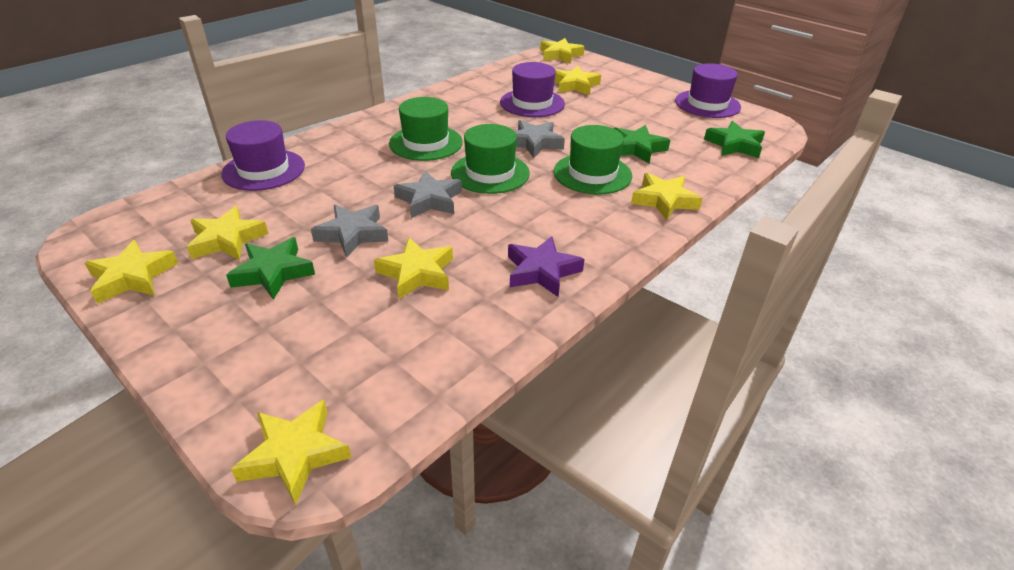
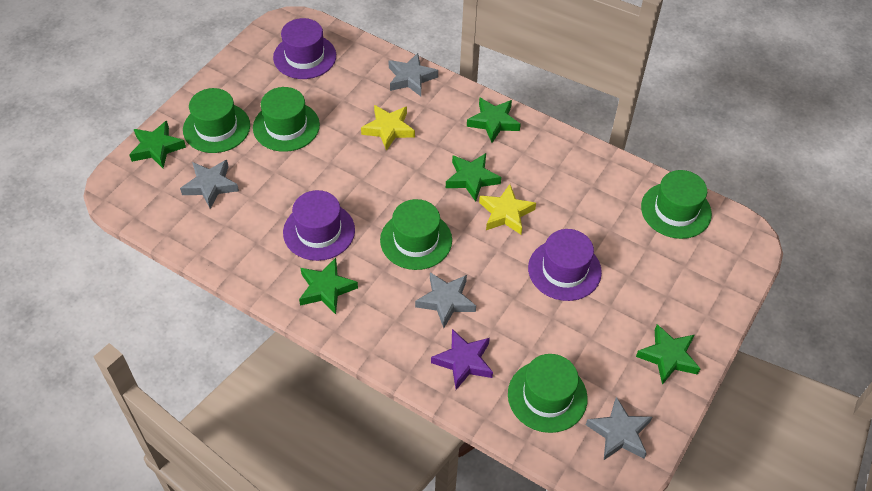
green hat: [389,97,463,161] [451,124,530,194] [554,125,632,195] = 3 -> [183,88,250,153] [253,87,320,152] [380,199,452,270] [508,354,588,433] [641,170,712,239] = 5
green star: [226,237,315,300] [613,125,670,163] [704,121,765,158] = 3 -> [129,120,186,168] [299,258,358,314] [446,153,501,202] [467,97,521,143] [636,324,701,385] = 5
grey star: [311,205,388,258] [394,171,462,218] [515,120,565,158] = 3 -> [180,160,239,209] [389,53,438,96] [415,272,476,328] [586,397,652,460] = 4
yellow star: [85,240,178,304] [187,206,269,260] [231,400,352,505] [374,237,453,299] [540,38,585,64] [554,66,601,95] [631,173,703,220] = 7 -> [361,105,415,151] [479,184,536,234] = 2

